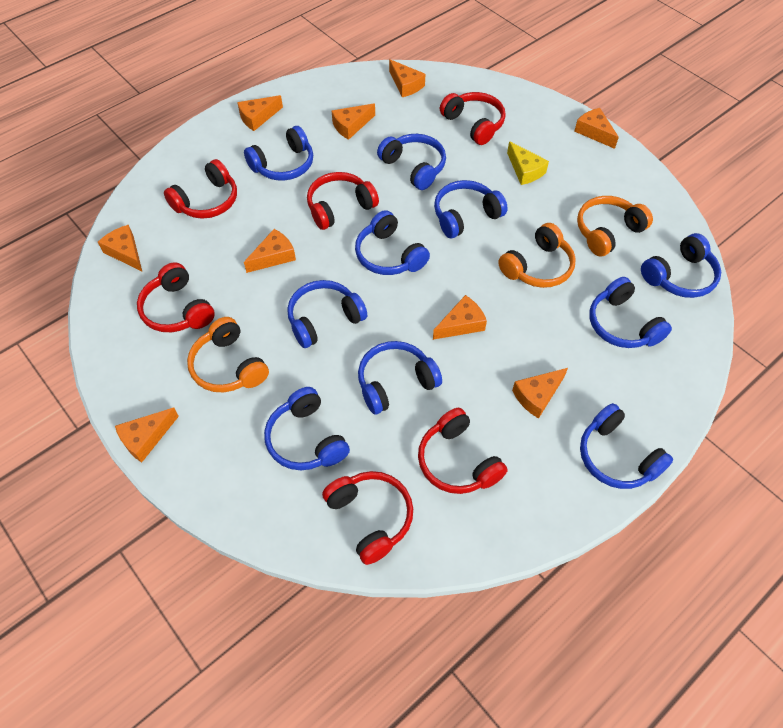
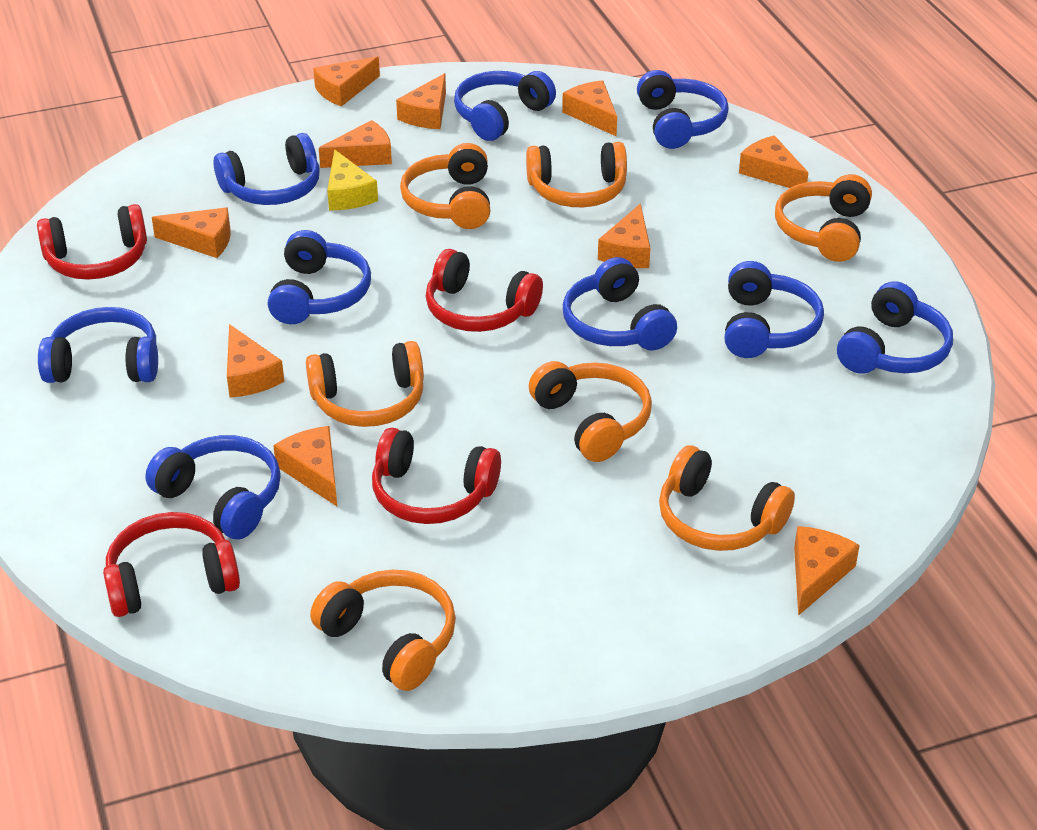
blue headphones: [244,126,313,181] [264,387,350,470] [287,280,367,348] [355,210,430,275] [358,341,442,415] [377,134,446,190] [434,180,508,238] [580,403,673,489] [589,277,672,348] [641,233,721,298] = 10 -> [38,307,158,383] [145,435,281,539] [213,133,320,205] [268,230,371,324] [454,71,556,141] [563,257,677,351] [637,70,729,149] [725,261,824,358] [837,281,953,374] = 9
orange cheese: [98,225,142,271] [115,407,179,463] [237,95,283,131] [244,229,296,273] [332,104,375,140] [389,59,425,97] [433,295,487,340] [512,368,568,419] [574,108,619,149] = 9 -> [152,207,231,258] [227,324,284,398] [273,426,337,506] [313,56,380,107] [319,120,392,168] [396,73,446,129] [562,80,617,137] [598,203,650,268] [739,135,808,188] [794,526,860,616] = 10
orange headphones: [187,317,269,392] [498,223,576,288] [577,196,653,257] = 3 -> [306,341,424,427] [310,570,456,691] [400,143,490,229] [526,142,627,207] [529,361,652,462] [659,446,795,551] [775,174,872,262] = 7
red headphones: [137,262,215,332] [164,159,237,219] [307,172,379,230] [322,471,413,565] [418,408,507,494] [440,92,506,145] = 6 -> [37,204,147,280] [103,512,240,617] [372,428,501,524] [426,249,543,332] = 4

